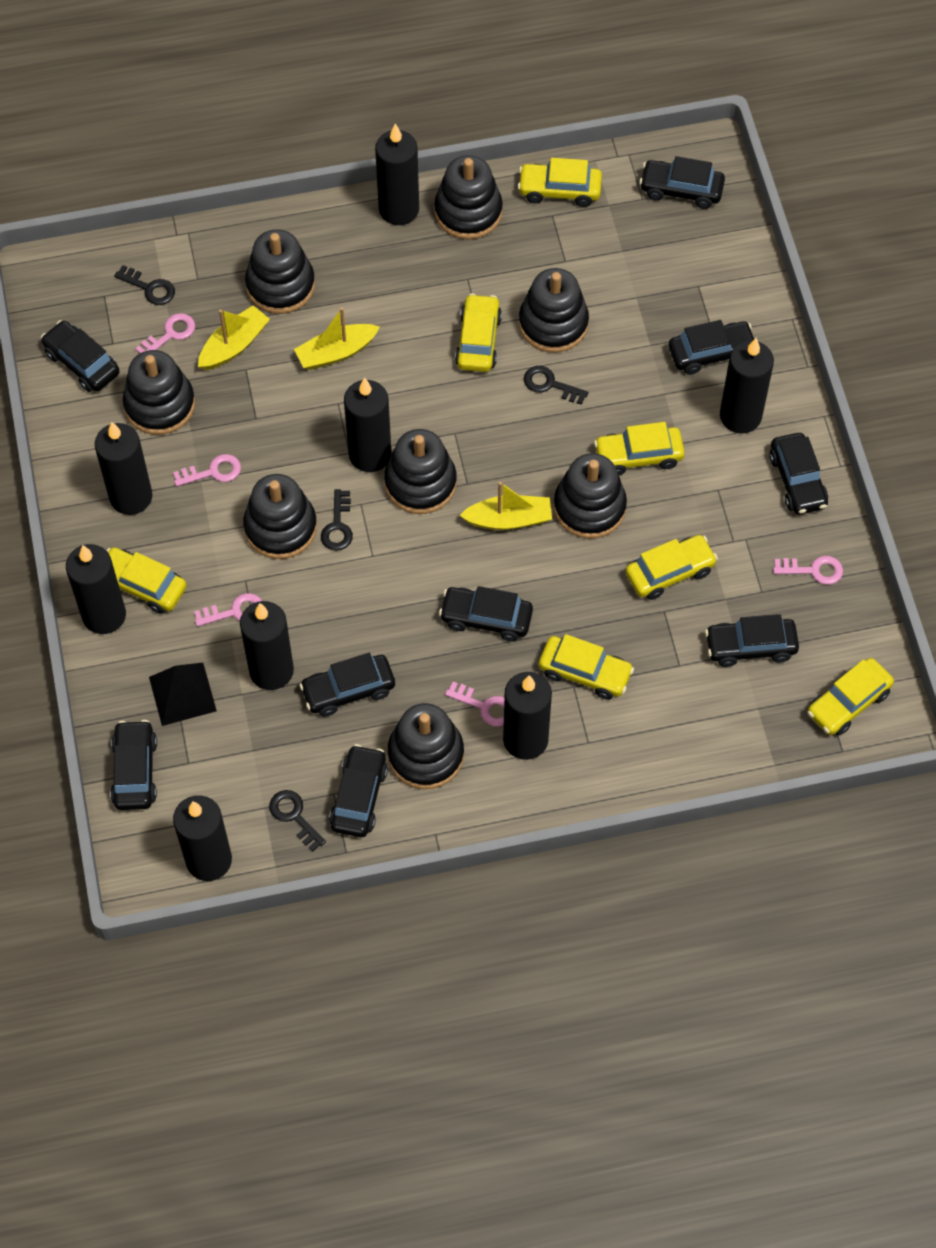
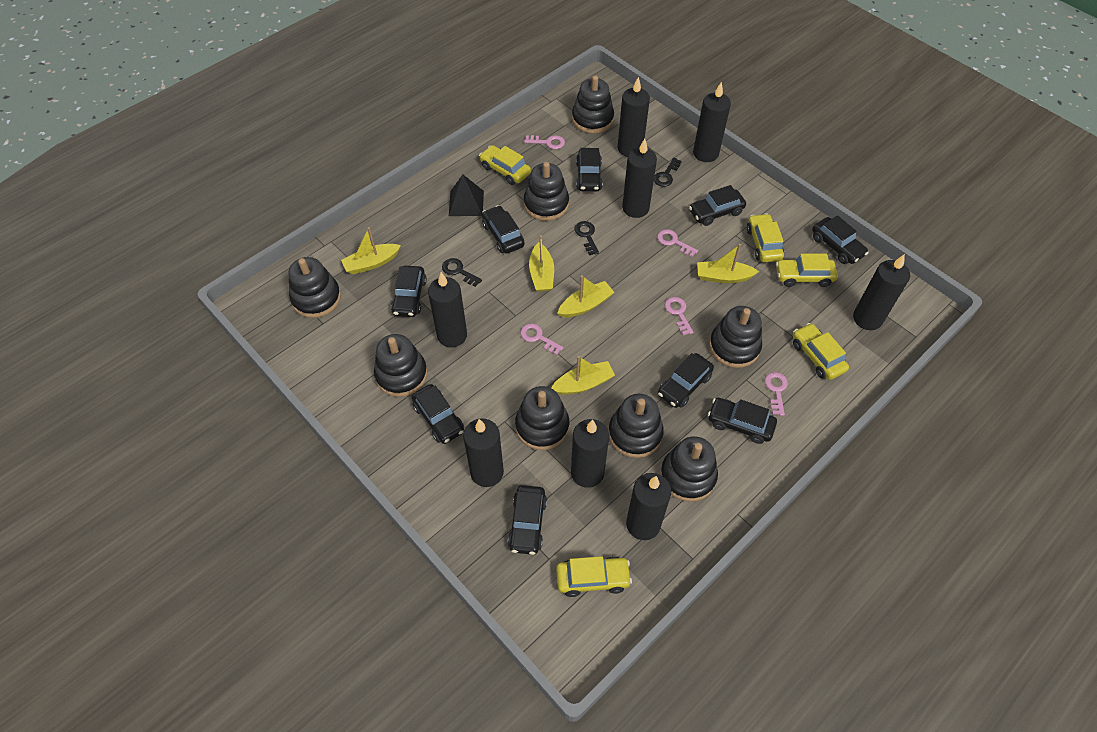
black key: [114,265,175,305] [269,790,326,852] [321,489,353,551] [524,366,589,405] = 4 -> [442,258,482,287] [575,221,599,255] [654,158,682,187] = 3
yellow boat: [198,305,270,370] [294,307,379,370] [459,482,552,530] = 3 -> [341,227,401,274] [529,235,554,292] [552,356,615,395] [558,275,614,318] [697,244,759,283] = 5
yellow car: [107,547,187,614] [455,293,502,372] [518,158,602,207] [539,634,634,700] [594,422,685,475] [625,535,718,600] [807,658,894,735] = 7 -> [479,145,531,185] [556,556,632,597] [747,213,784,262] [776,254,837,287] [793,323,849,380] = 5

